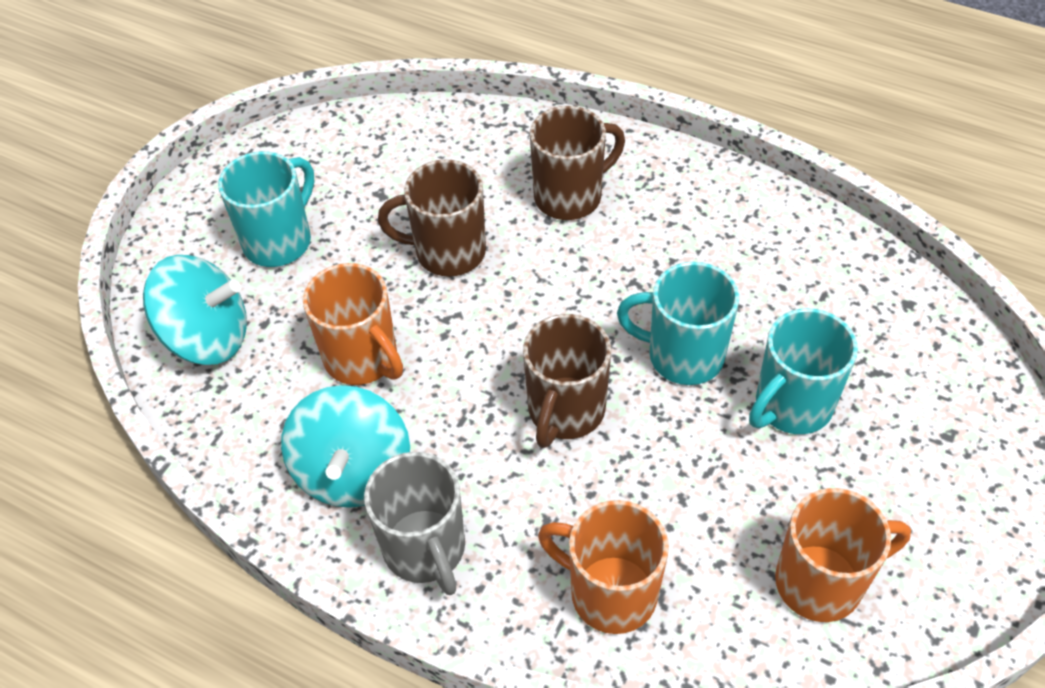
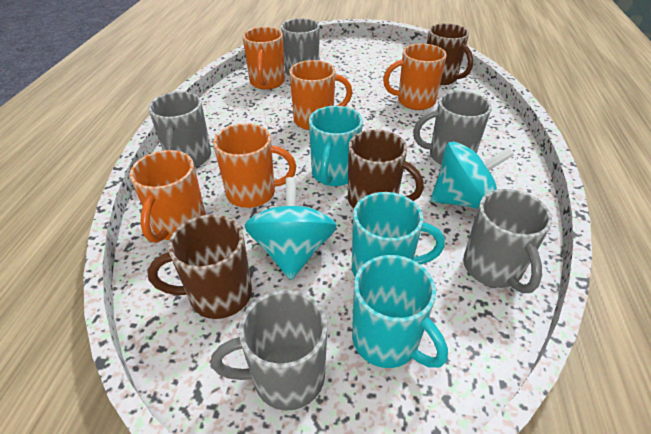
grey mug: [364,452,465,595] = 1 -> [148,92,211,167] [211,290,327,411] [281,18,320,76] [413,91,492,165] [463,189,552,293] = 5
orange mug: [303,263,403,385] [538,500,669,634] [775,488,911,622] = 3 -> [129,150,206,243] [213,123,296,208] [243,27,285,90] [289,60,352,130] [383,44,447,110] = 5

